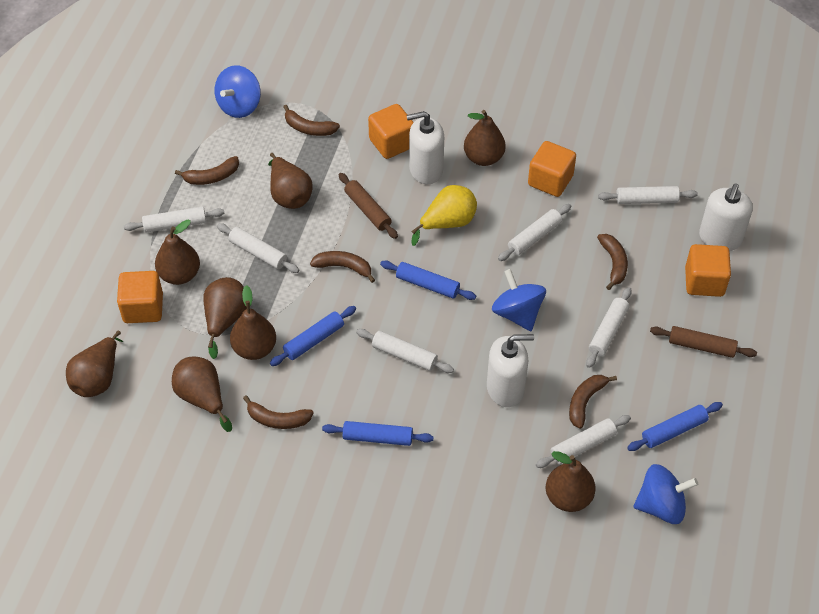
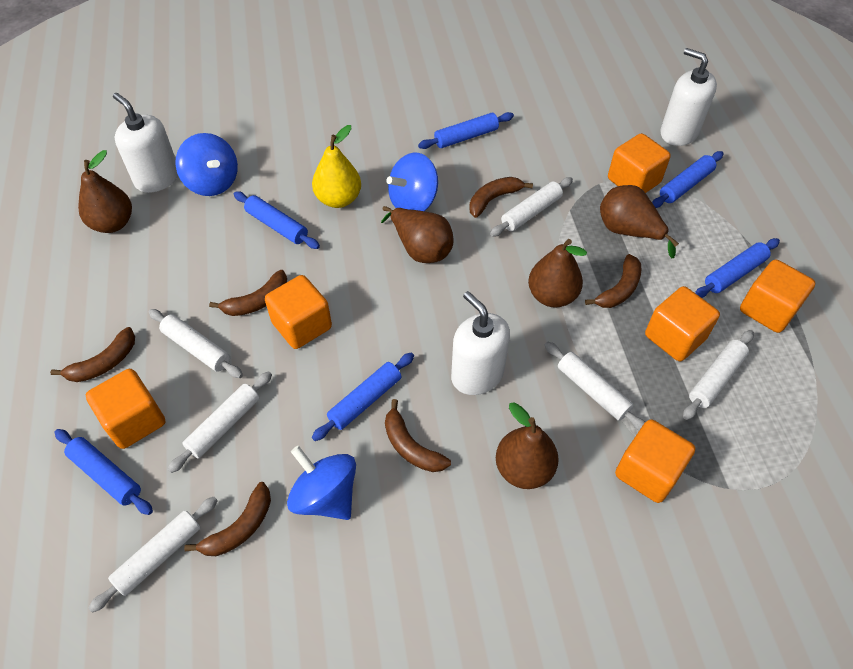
blue rolling pin: [270,306,356,366] [322,421,434,446] [380,260,476,300] [627,402,723,451] = 4 -> [55,429,153,515] [234,192,320,249] [312,353,414,441] [418,112,514,149] [652,151,724,208] [695,238,780,298] = 6
brown pear: [66,331,123,397] [155,219,200,285] [172,356,232,432] [203,277,247,359] [230,285,276,360] [268,153,313,209] [464,110,506,166] [546,451,595,512] = 8 -> [78,150,132,233] [381,206,453,263] [496,402,559,489] [528,239,587,308] [600,185,679,258] = 5
brown rolling pin: [339,173,398,239] [650,326,757,358] = 2 -> none = 0
orange cube: [117,271,163,323] [368,104,414,159] [528,141,576,197] [685,244,731,297] = 4 -> [86,369,165,449] [265,275,332,349] [608,133,671,193] [615,419,695,503] [645,286,720,361] [740,259,815,333] = 6
white rolling pin: [124,207,225,233] [217,223,299,273] [356,329,454,373] [498,204,571,261] [536,415,631,468] [586,287,632,368] [598,186,698,204] = 7 -> [88,497,218,613] [149,309,243,378] [168,371,272,473] [490,177,573,237] [545,342,645,431] [683,330,754,420] = 6

